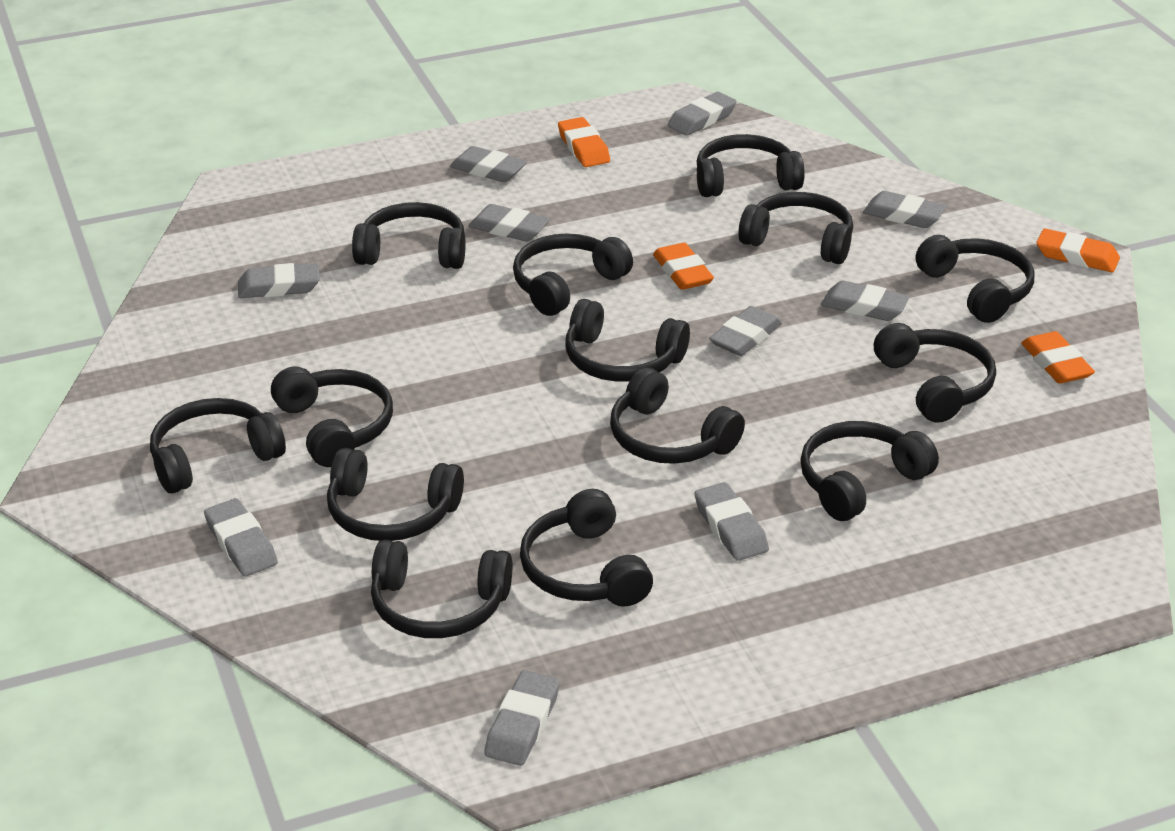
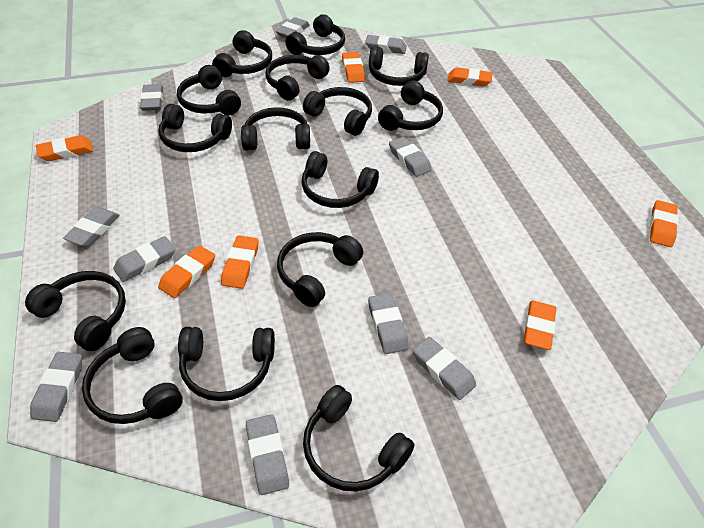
black headphones: [150,398,286,494] [271,366,393,467] [327,448,464,541] [352,202,466,269] [371,539,512,638] [513,234,633,316] [520,489,653,607] [565,299,690,381] [610,367,745,464] [696,134,805,197] [738,192,853,264] [800,421,939,521] [874,323,996,423] [916,235,1034,323] = 14 -> [25,271,126,351] [82,327,183,424] [159,104,232,152] [177,65,241,115] [178,327,275,401] [212,30,272,77] [241,107,310,151] [265,55,330,100] [277,232,363,307] [285,14,345,55] [302,151,379,208] [303,87,372,136] [303,385,414,491] [369,47,429,86] [378,80,443,131] = 15
orange eraser: [558,117,610,167] [653,243,714,290] [1021,331,1095,384] [1036,229,1120,272] = 4 -> [36,135,93,161] [158,245,215,298] [221,235,259,289] [342,52,365,83] [447,67,493,87] [524,301,556,350] [650,200,679,247] = 7

